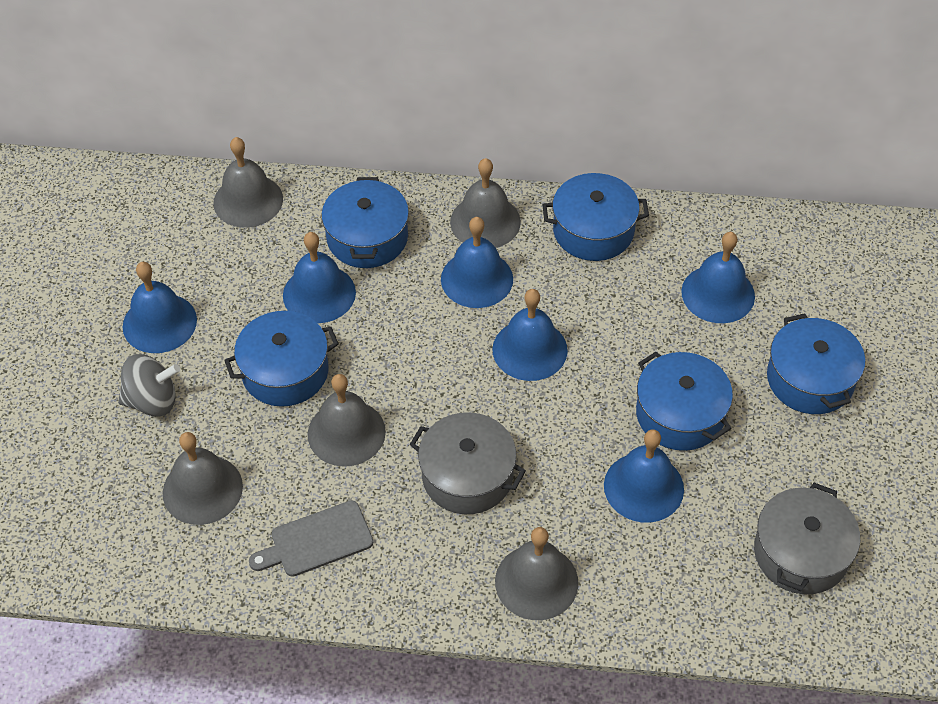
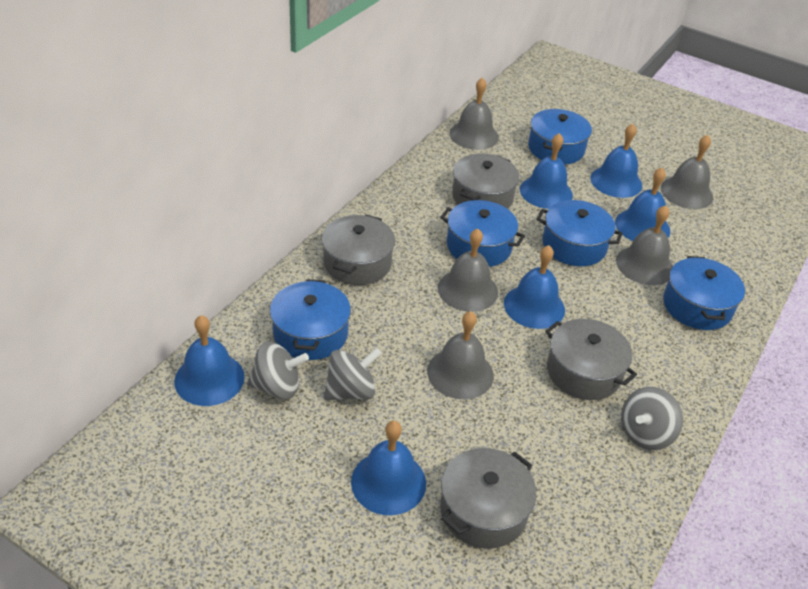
grey cutting board: [249,501,373,577] = 1 -> none = 0
grey pot: [410,412,526,514] [754,483,860,594] = 2 -> [322,215,395,285] [440,448,536,549] [452,154,519,209] [545,319,637,400] = 4
grey spinning top: [118,354,180,417] = 1 -> [247,342,309,399] [324,348,382,400] [621,387,683,450] = 3

